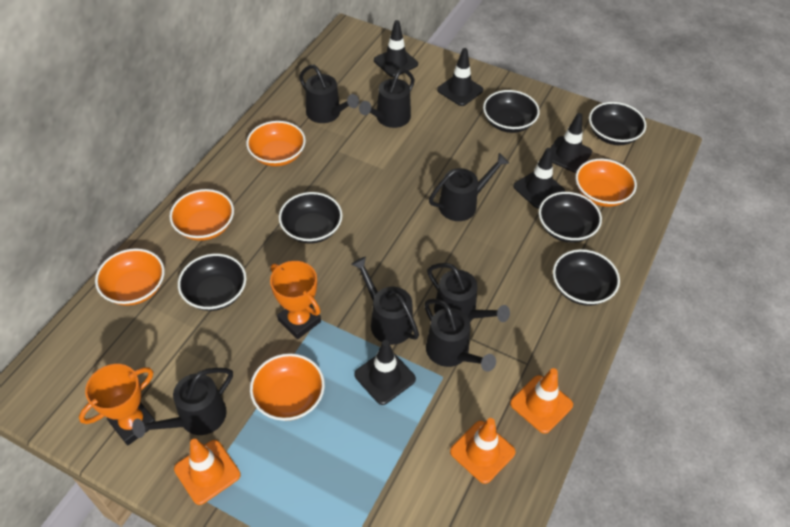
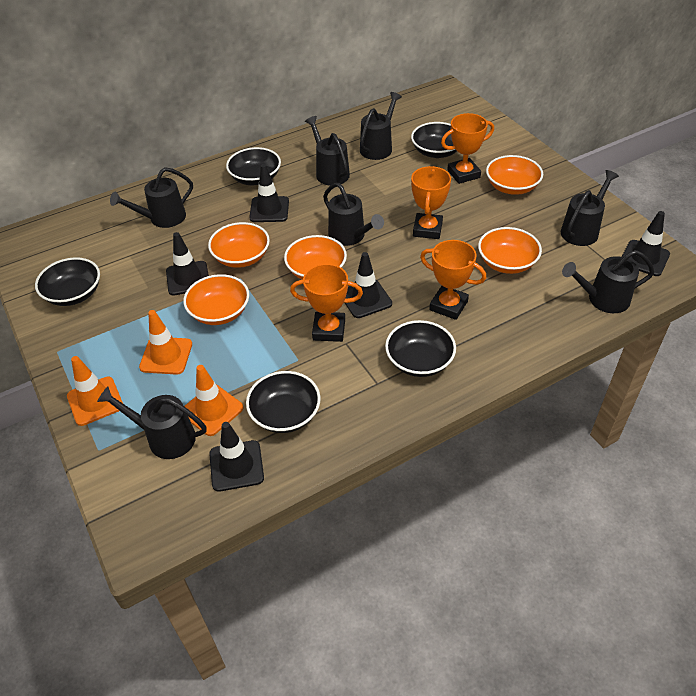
black bowl: [178,254,246,311] [279,192,342,244] [483,90,540,133] [539,192,602,243] [553,249,620,306] [589,102,646,145] = 6 -> [35,257,100,306] [226,147,281,185] [246,371,321,433] [385,320,456,377] [411,122,457,158] = 5
orange trophy: [79,364,155,445] [270,261,321,339] = 2 -> [290,264,363,342] [411,166,451,239] [420,240,486,320] [441,113,494,184] = 4

